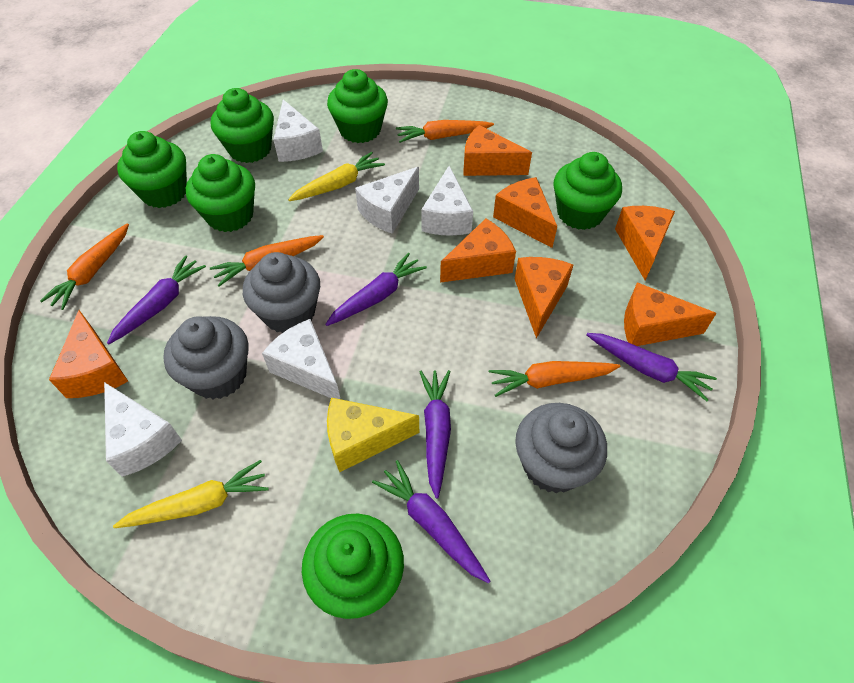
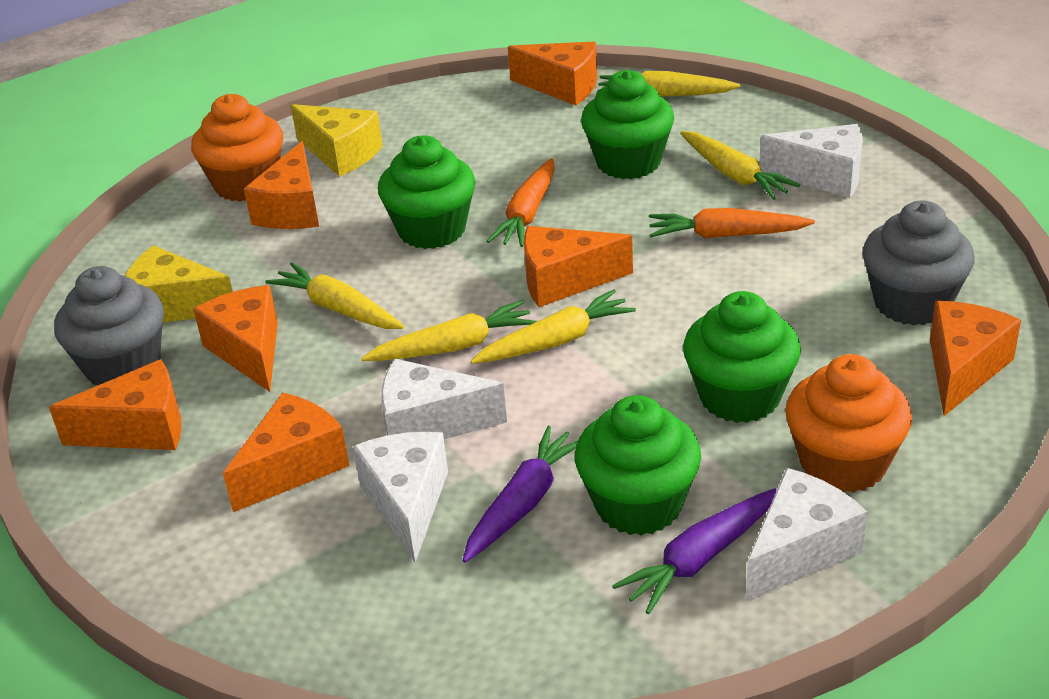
green cupcake: [117,131,187,208] [186,154,255,232] [211,88,274,163] [302,514,404,619] [327,69,388,143] [554,152,622,230] = 6 -> [378,135,475,249] [575,395,701,536] [581,70,674,179] [683,291,801,423] = 4
grey cupcake: [163,316,248,399] [243,252,320,333] [515,403,607,493] = 3 -> [54,266,164,385] [862,200,974,326] = 2
orange carrot: [40,223,129,310] [210,235,324,287] [396,120,494,143] [489,361,621,397] = 4 -> [487,158,555,247] [649,208,815,238] = 2
orange cupcake: none = 0 -> [191,94,283,202] [785,354,912,493] = 2
purple carrot: [107,255,206,344] [325,253,427,326] [372,460,490,584] [419,370,451,499] [586,333,717,402] = 5 -> [462,426,578,563] [612,488,777,614] = 2
white cheese: [104,382,182,477] [262,319,340,399] [273,99,323,162] [355,167,419,234] [421,166,473,236] = 5 -> [353,432,448,562] [381,359,507,439] [746,468,867,601] [760,124,863,198] = 4
yellow carrot: [113,460,269,528] [288,152,385,201] = 2 -> [265,262,404,329] [361,300,537,361] [471,290,636,364] [597,71,741,97] [680,131,800,200] = 5
yellow cheese: [327,398,419,472] = 1 -> [125,245,233,322] [291,104,383,177] = 2

